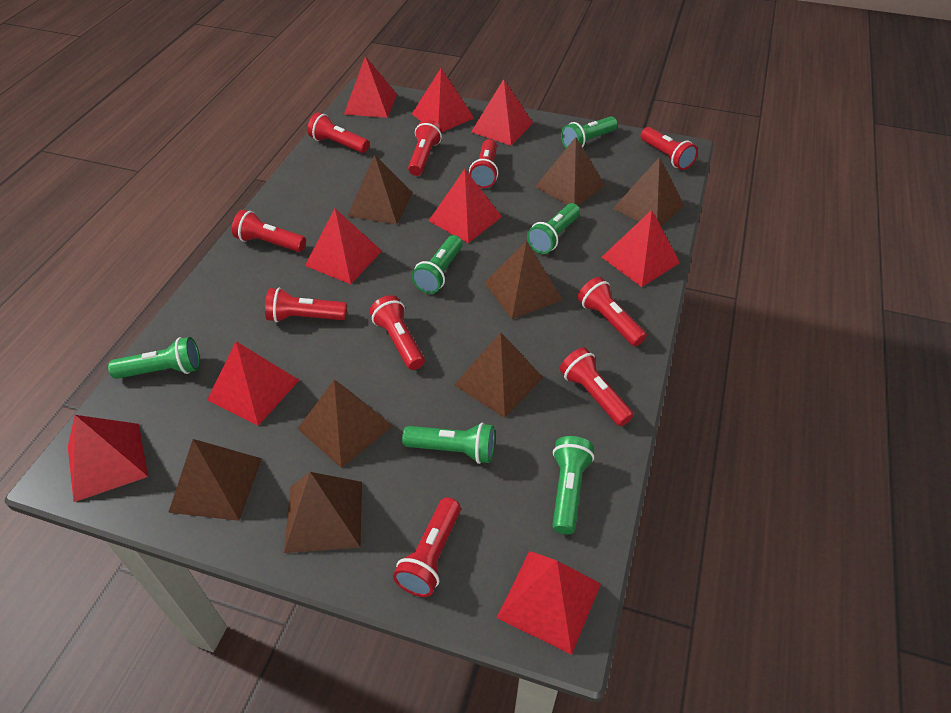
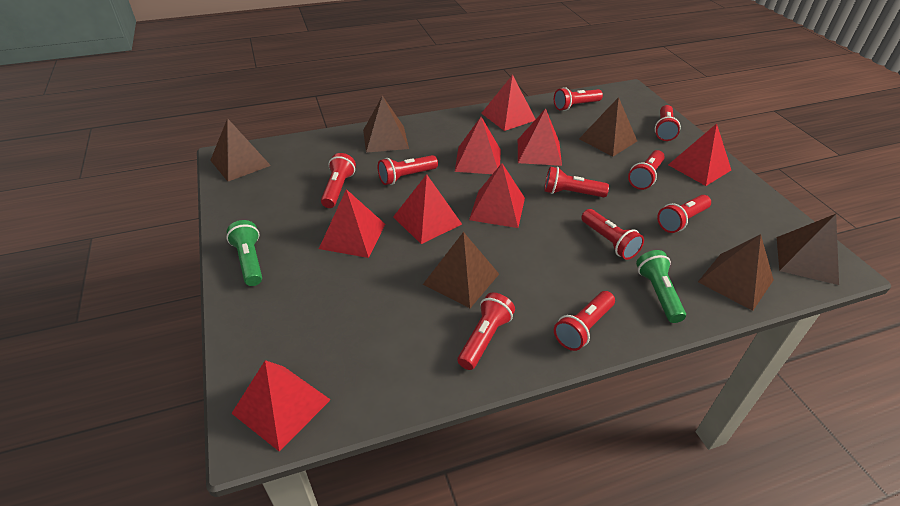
brown pyramid: [168,439,262,521] [284,472,362,553] [298,380,392,468] [348,154,413,225] [454,332,543,418] [484,241,562,319] [535,137,605,206] [613,157,684,226] = 8 -> [210,118,271,181] [363,96,409,153] [423,232,499,308] [579,97,637,156] [698,234,774,311] [777,214,839,285] = 6
green flashlight: [108,337,200,379] [402,423,495,464] [411,235,463,294] [527,203,580,254] [552,436,594,534] [561,117,618,148] = 6 -> [226,220,262,286] [636,250,686,323] = 2
red pyramid: [68,415,148,502] [207,341,299,426] [305,209,382,284] [344,56,397,118] [412,68,474,132] [429,169,502,243] [471,79,533,146] [497,551,601,655] [602,210,680,287] = 9 -> [231,360,331,452] [319,189,385,258] [393,174,462,244] [455,117,501,174] [469,163,525,228] [481,75,536,131] [518,108,562,166] [668,124,731,186] = 8

